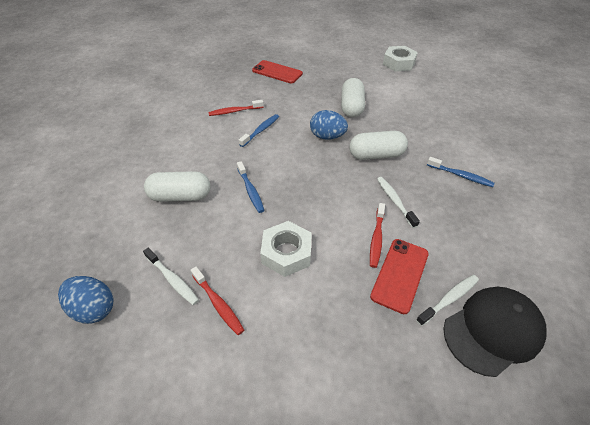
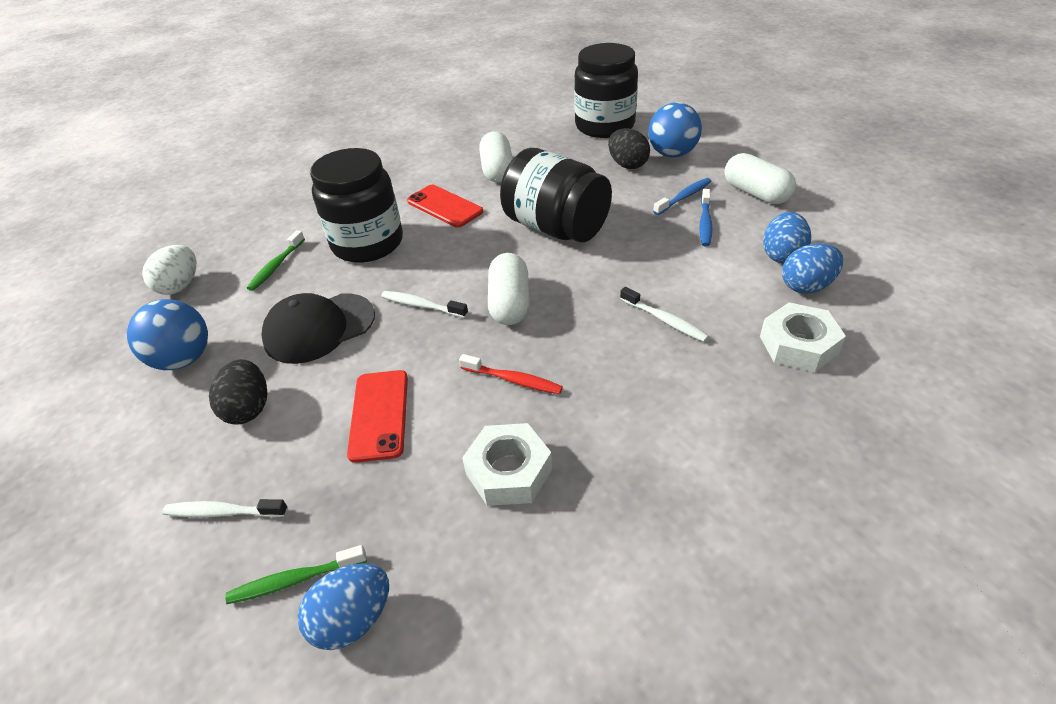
black egg: none = 0 -> [209,359,267,425] [608,128,650,169] = 2
black jar: none = 0 -> [310,148,403,263] [500,148,612,242] [574,43,638,138] = 3
blue ball: none = 0 -> [127,299,208,370] [648,102,702,157] = 2
blue egg: [58,276,114,324] [310,110,348,140] = 2 -> [298,563,389,650] [763,212,811,264] [782,243,843,294] = 3
blue toothbrush: [237,161,264,213] [239,114,279,147] [427,157,495,187] = 3 -> [653,178,712,215] [699,189,712,247] = 2
green toothbrush: none = 0 -> [225,545,367,604] [247,230,305,291] = 2
red toothbrush: [191,267,244,335] [208,100,264,116] [370,203,385,268] = 3 -> [459,354,563,394] = 1
white egg: none = 0 -> [142,245,196,295] = 1

